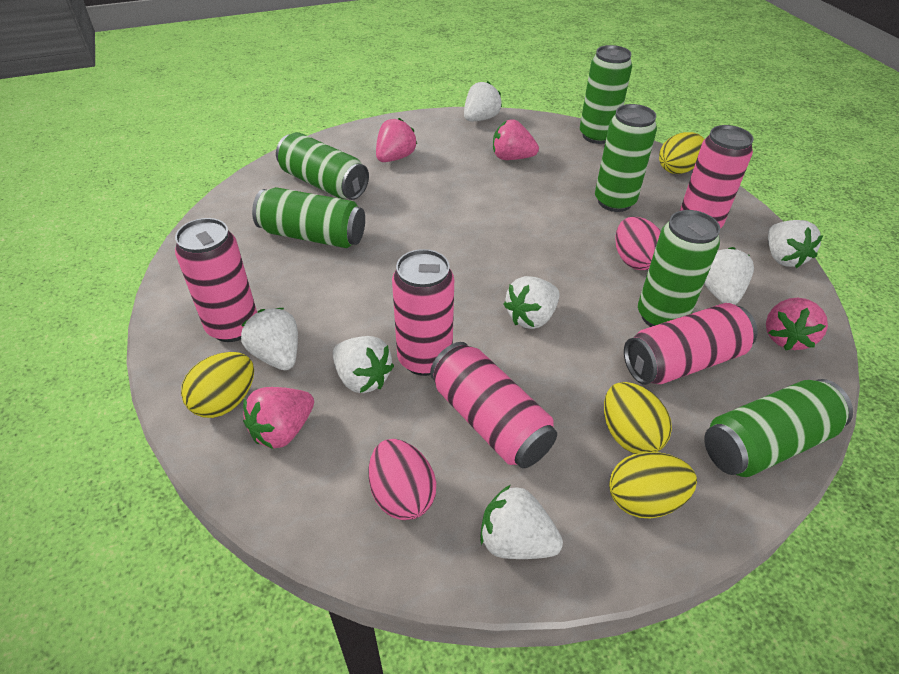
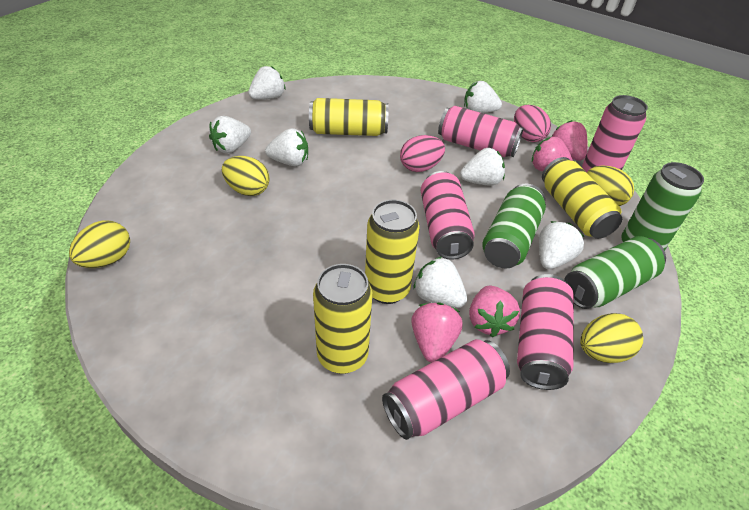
green can: [252,187,365,248] [276,132,369,200] [580,45,632,144] [595,104,657,212] [638,210,720,327] [704,379,853,477] = 6 -> [482,183,546,268] [564,236,666,309] [621,162,704,251] = 3
yellow can: none = 0 -> [309,98,388,136] [313,264,372,374] [365,200,420,304] [542,157,622,239] = 4

